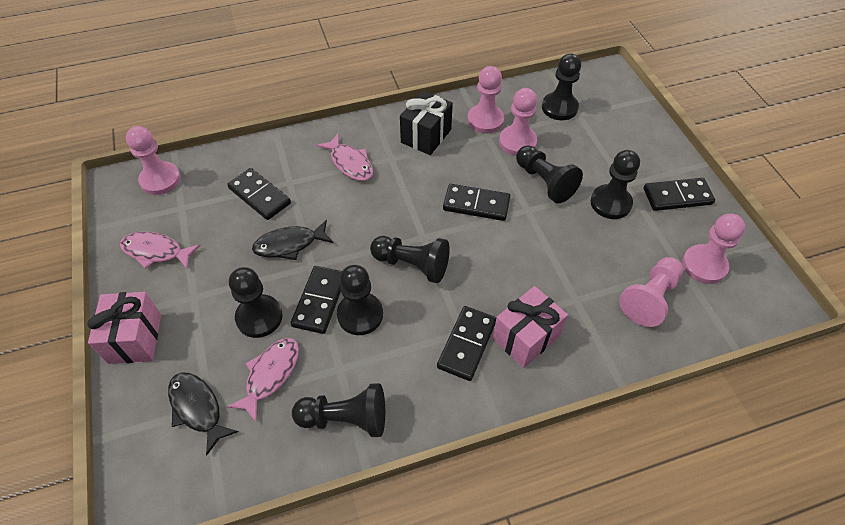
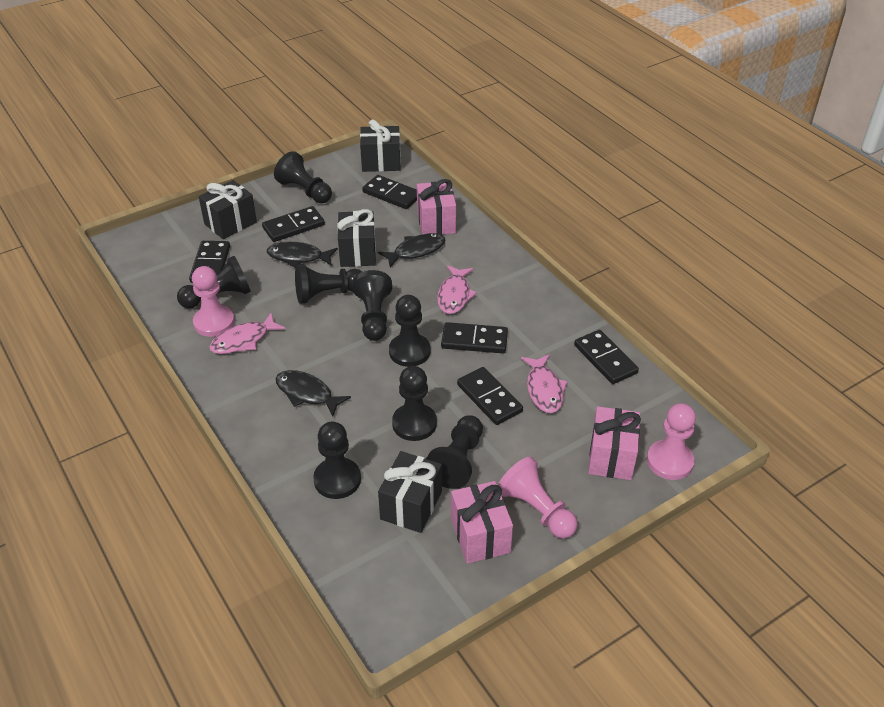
black domino: [227,168,291,220] [291,266,342,334] [437,306,496,381] [443,184,510,221] [644,178,715,211] = 5 -> [189,241,230,283] [262,206,325,242] [362,175,417,209] [441,322,508,353] [457,367,523,425] [574,330,639,384] = 6
black fish: [168,372,239,455] [252,220,333,260] = 2 -> [267,242,338,268] [276,370,351,417] [378,233,445,268] = 3
black gift: [400,91,453,155] = 1 -> [199,180,257,239] [337,209,376,267] [360,120,401,172] [378,451,442,533] = 4
black pawn: [229,267,283,338] [292,383,385,437] [337,265,383,335] [370,236,450,283] [516,145,583,203] [542,53,581,120] [591,150,640,219] = 7 -> [177,256,251,308] [274,151,332,203] [295,264,362,304] [313,422,361,499] [352,270,392,341] [389,295,430,367] [392,366,437,441] [426,415,483,489] = 8
pink gift: [87,292,161,364] [492,286,568,368] = 2 -> [417,179,456,235] [451,481,513,563] [588,406,641,480] = 3
pink pawn: [126,126,181,195] [467,66,504,133] [499,88,537,156] [619,257,683,327] [682,214,745,284] = 5 -> [192,266,235,337] [498,457,578,539] [647,403,696,480] = 3

